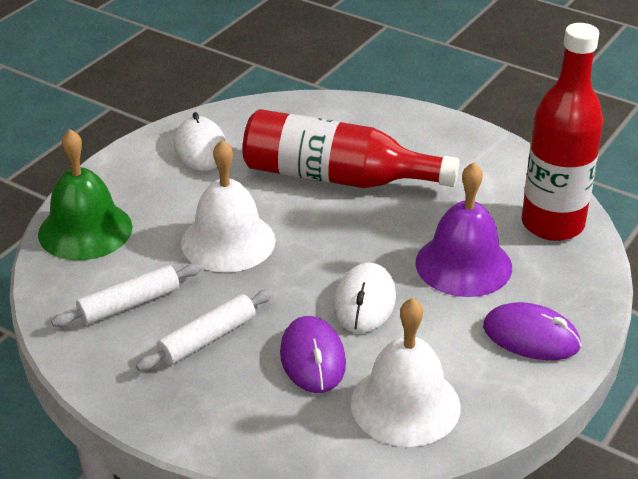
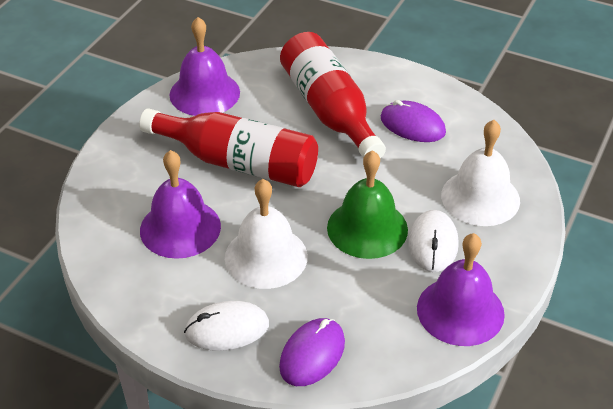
purple bell: [415,162,512,297] = 1 -> [140,150,221,259] [169,17,240,116] [417,233,505,346] = 3
white rolling pin: [51,263,202,327] [136,289,273,371] = 2 -> none = 0

